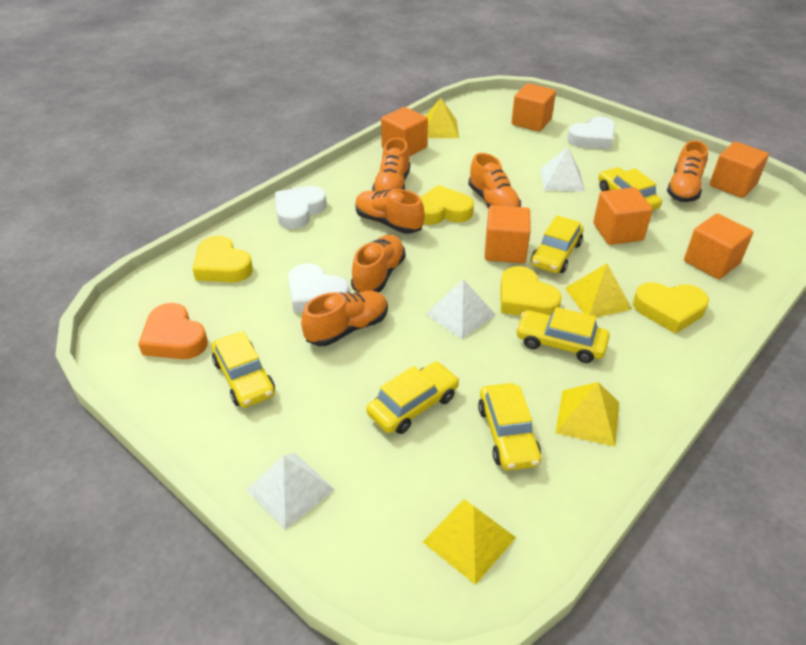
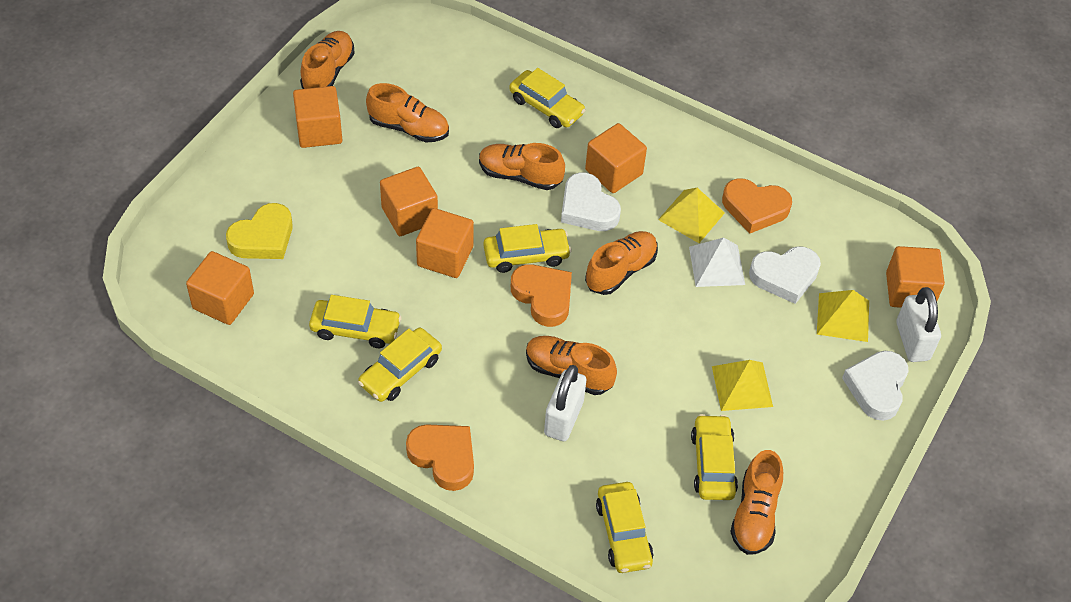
orange heart: [138,303,208,359] = 1 -> [406,424,474,491] [511,264,572,327] [722,178,792,234] = 3
white padlock: none = 0 -> [544,365,586,441] [896,287,941,362] = 2
white pyramid: [246,453,335,530] [426,279,496,339] [540,147,585,192] = 3 -> [689,237,745,287] = 1
yellow heart: [192,236,253,282] [420,185,474,225] [500,266,562,316] [633,282,709,334] = 4 -> [226,203,293,259] = 1
yellow pyramid: [423,499,516,585] [426,98,459,138] [555,382,619,447] [565,263,632,318] = 4 -> [658,188,725,243] [712,360,773,411] [817,290,869,342] = 3

